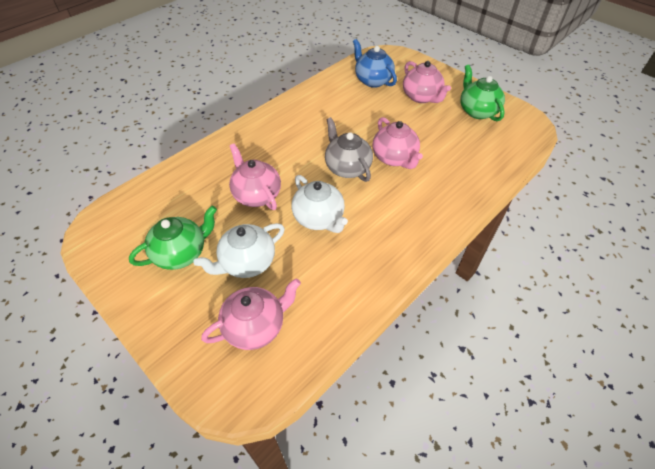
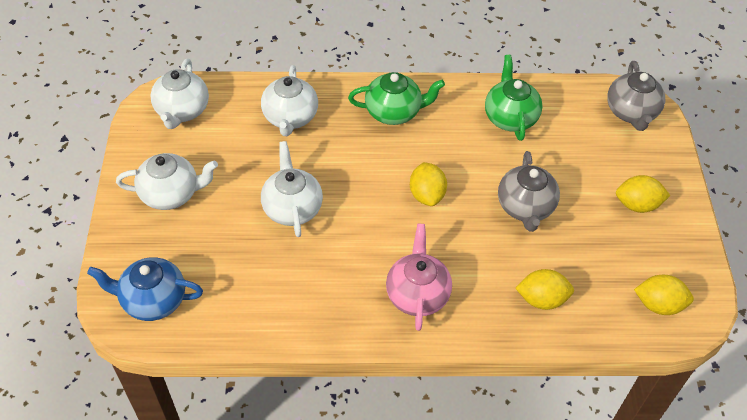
grey teapot: [325,117,373,182] = 1 -> [498,151,560,232] [607,61,665,131] = 2
pink teapot: [201,278,301,350] [229,144,281,210] [373,117,423,169] [403,61,451,103] = 4 -> [386,224,452,331] = 1
white teapot: [193,223,285,278] [291,175,348,233] = 2 -> [116,153,218,210] [150,59,209,129] [261,65,318,136] [261,141,323,237] = 4
yellow lemon: none = 0 -> [410,162,447,206] [515,269,574,310] [616,175,671,213] [634,275,694,315] = 4

